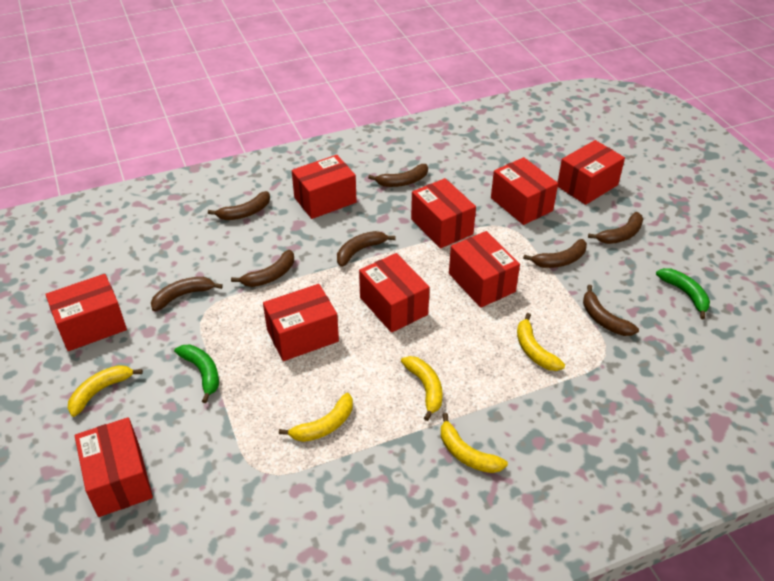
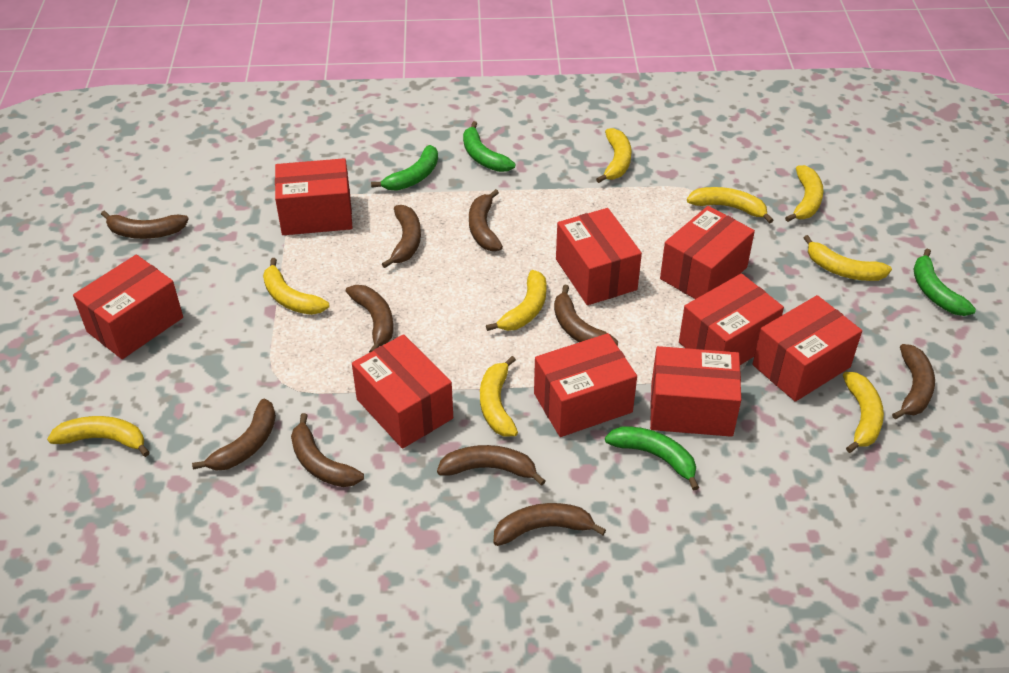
brown banana: [151,277,223,311] [208,191,270,220] [231,250,294,287] [337,231,396,267] [368,164,428,187] [523,239,587,268] [583,285,639,336] [588,212,643,244] = 8 -> [101,211,189,239] [192,399,276,470] [291,413,364,487] [346,285,393,352] [382,205,421,268] [437,445,546,486] [469,189,503,251] [493,503,606,546] [554,285,618,346] [892,344,935,419] = 10
green banana: [174,345,219,403] [656,268,710,320] = 2 -> [371,145,438,191] [463,121,515,172] [605,426,699,491] [914,249,976,316] = 4
yellow banana: [68,365,143,417] [279,393,353,442] [401,356,443,421] [441,413,508,473] [517,313,565,371] = 5 -> [47,416,150,457] [263,258,329,315] [480,356,518,437] [486,270,547,331] [596,128,632,183] [687,187,774,223] [785,165,824,222] [804,235,892,281] [843,372,884,453] = 9

